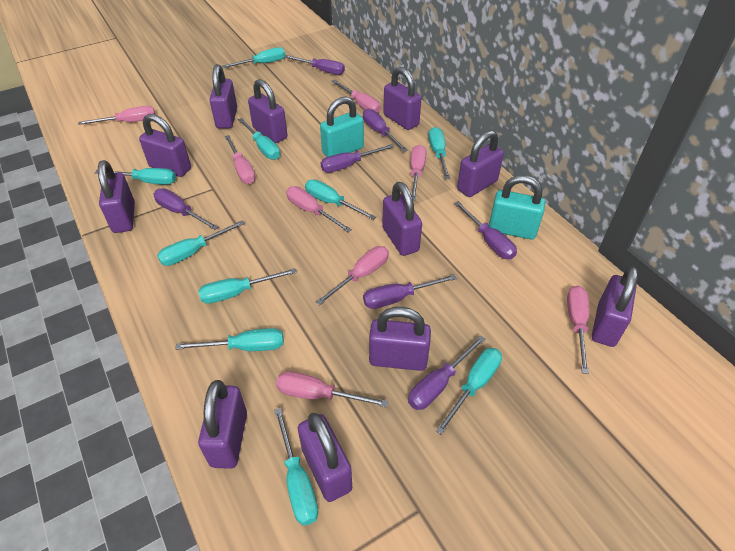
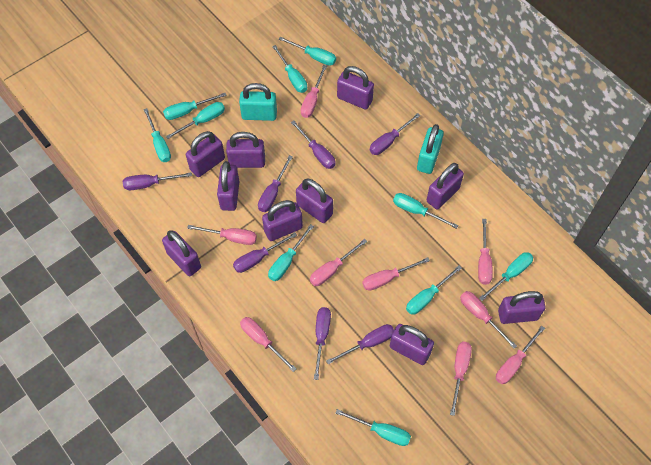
pink screwdriver: [78,106,155,125] [225,135,255,184] [276,371,388,407] [286,186,352,232] [316,246,389,305] [332,80,381,113] [411,145,426,200] [567,286,590,374] = 8 -> [187,225,257,245] [240,317,296,372] [300,65,327,118] [310,239,367,286] [362,257,430,291] [450,342,472,416] [460,291,517,349] [478,219,493,285] [496,326,545,384] = 9
purple padlock: [98,160,135,233] [139,114,191,177] [198,380,247,469] [209,64,237,128] [248,79,287,143] [298,413,352,502] [369,307,431,371] [382,182,422,256] [383,67,421,130] [457,130,504,197] [592,266,638,347] = 11 -> [162,230,201,276] [186,131,225,177] [217,161,240,211] [226,132,265,168] [262,200,303,241] [296,178,333,223] [337,66,374,109] [390,324,434,365] [427,163,464,209] [498,291,546,324] = 10

